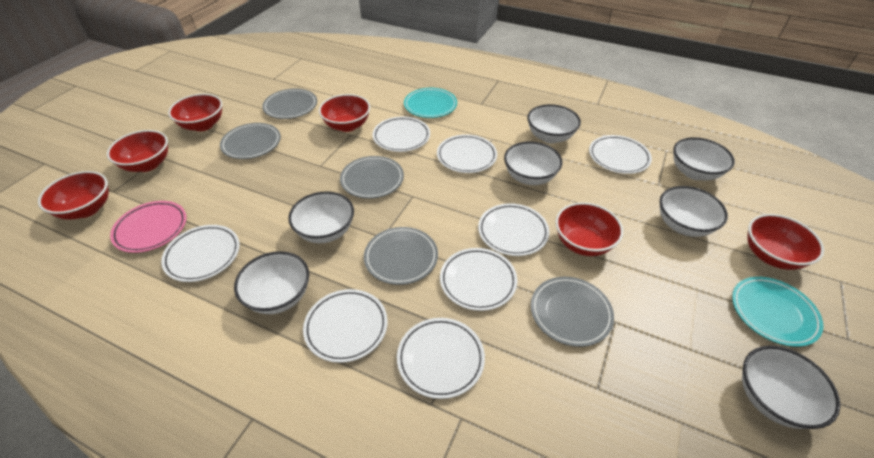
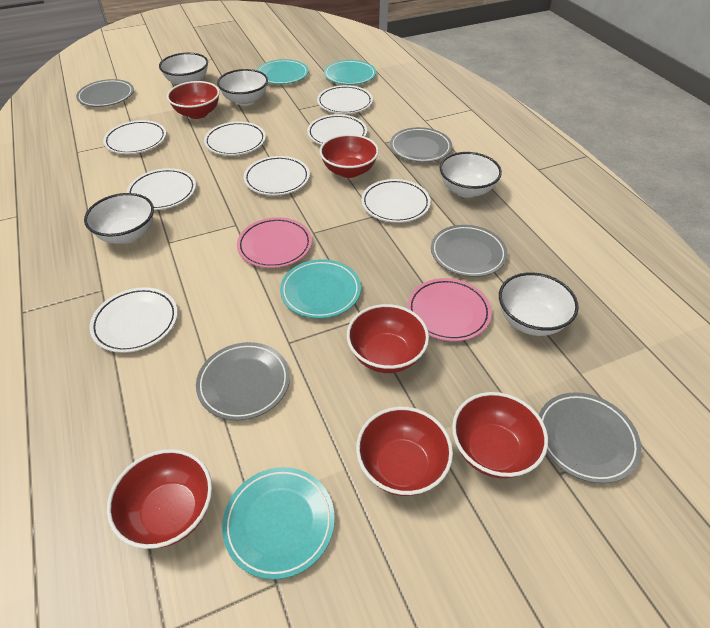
pink plate: [110,201,187,253] = 1 -> [237,217,312,268] [407,278,492,342] = 2
turquoise plate: [404,88,457,118] [732,277,824,347] = 2 -> [222,467,335,580] [257,59,309,84] [280,259,361,319] [324,60,376,85] = 4
white bowl: [234,251,309,314] [288,191,354,243] [504,142,562,185] [527,104,581,143] [660,186,728,237] [673,137,735,181] [742,346,840,429] = 7 -> [84,193,154,244] [159,53,208,85] [217,69,268,106] [440,152,502,198] [499,272,579,336] = 5

